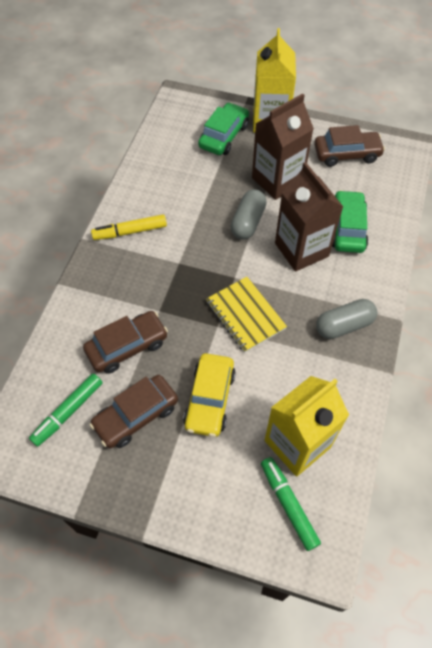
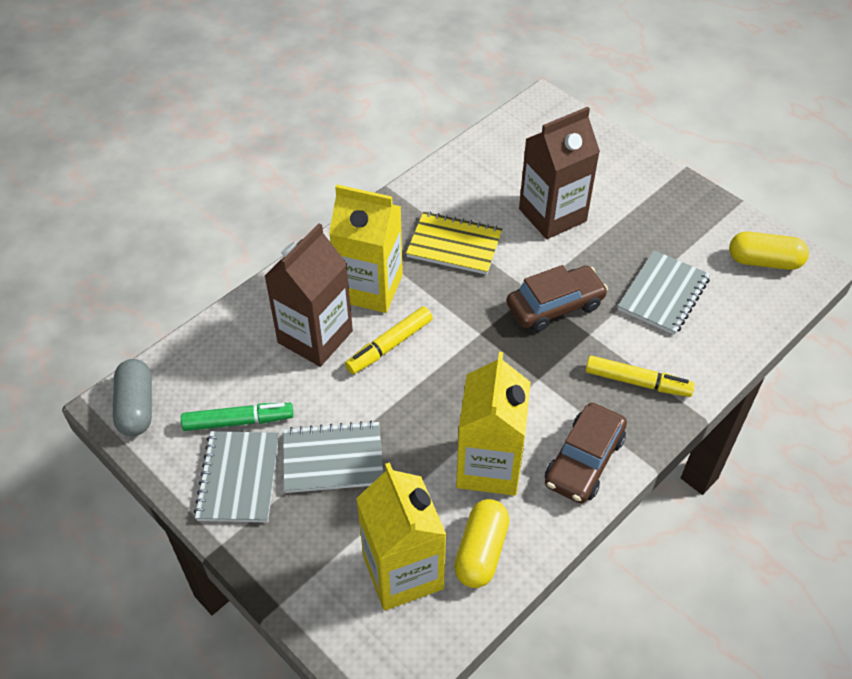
brown car: [83,311,168,374] [89,375,178,449] [314,125,385,167] = 3 -> [507,265,608,332] [545,403,627,503] = 2
green car: [198,102,249,155] [332,190,368,253] = 2 -> none = 0
green marker: [29,374,103,447] [261,457,321,551] = 2 -> [181,403,294,431] = 1
grey capsule: [231,189,267,239] [316,299,377,339] = 2 -> [113,359,152,436] = 1
grey notebook: none = 0 -> [194,431,279,523] [283,421,383,493] [618,250,710,335] = 3
yellow capsule: none = 0 -> [454,499,509,588] [729,232,809,270] = 2
yellow car: [183,353,236,437] = 1 -> none = 0
yellow carton: [253,28,296,133] [265,376,349,477] = 2 -> [329,185,403,313] [356,462,447,610] [456,352,531,496] = 3
yellow marker: [91,214,167,240] = 1 -> [345,306,433,374] [585,356,695,397] = 2

